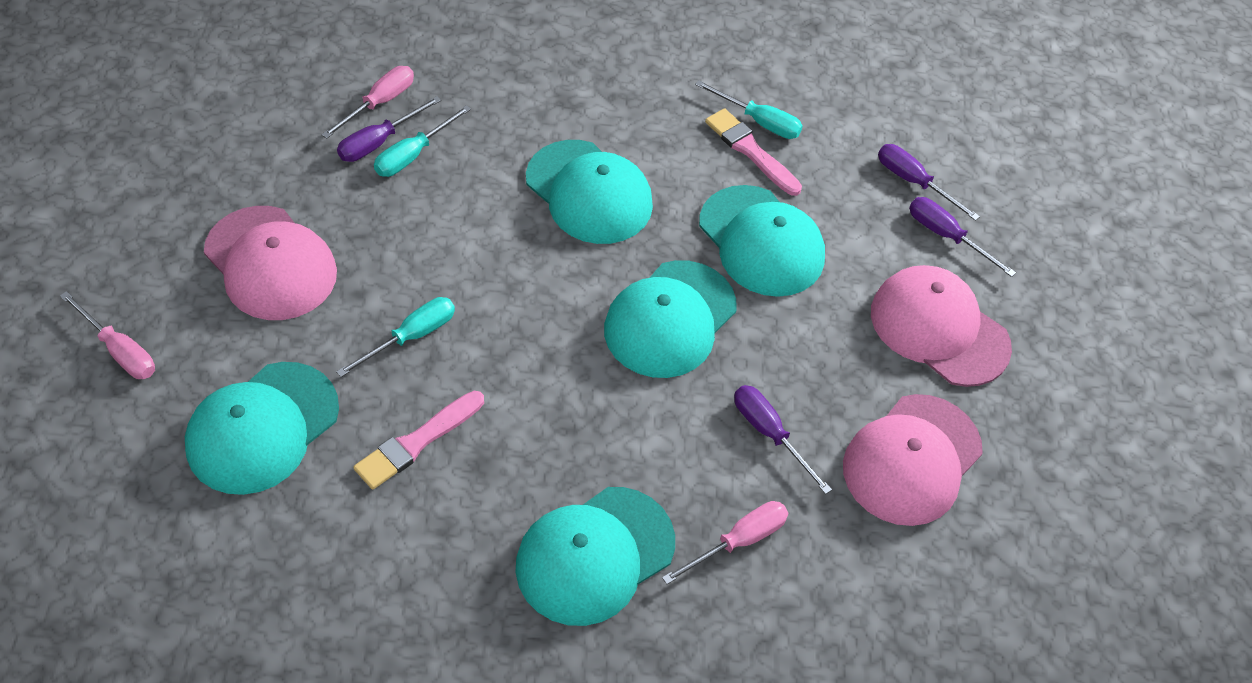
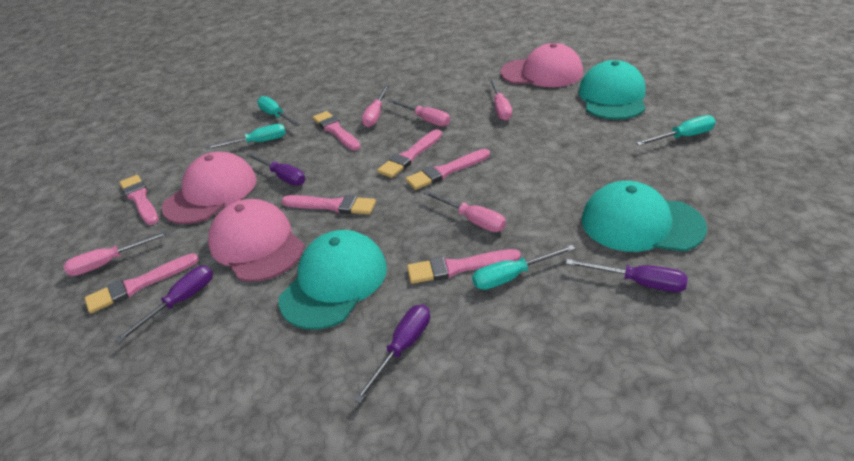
pink brush: [353,391,484,489] [705,108,802,196] = 2 -> [85,253,199,313] [119,175,159,225] [282,195,376,215] [313,111,361,151] [377,129,442,178] [406,149,490,190] [407,249,521,284] = 7
pink screwdriver: [60,291,155,379] [322,66,414,139] [662,501,788,584] = 3 -> [63,231,169,276] [362,86,389,127] [389,99,450,127] [423,190,506,232] [490,80,512,121] = 5
turquoise cap: [185,362,339,495] [515,487,675,626] [526,140,653,244] [604,260,737,378] [699,185,825,297] = 5 -> [278,230,387,330] [579,60,646,120] [582,181,707,252] = 3
turquoise screwdriver: [336,297,455,377] [374,105,471,177] [695,80,803,139] = 3 -> [206,124,286,150] [257,96,300,126] [472,245,575,290] [636,115,716,146] = 4

